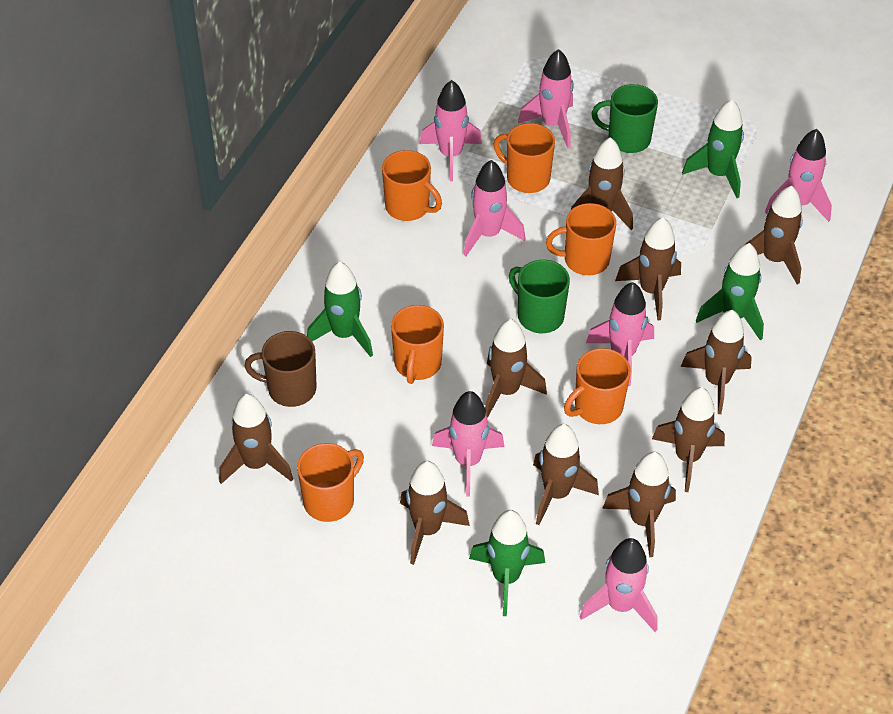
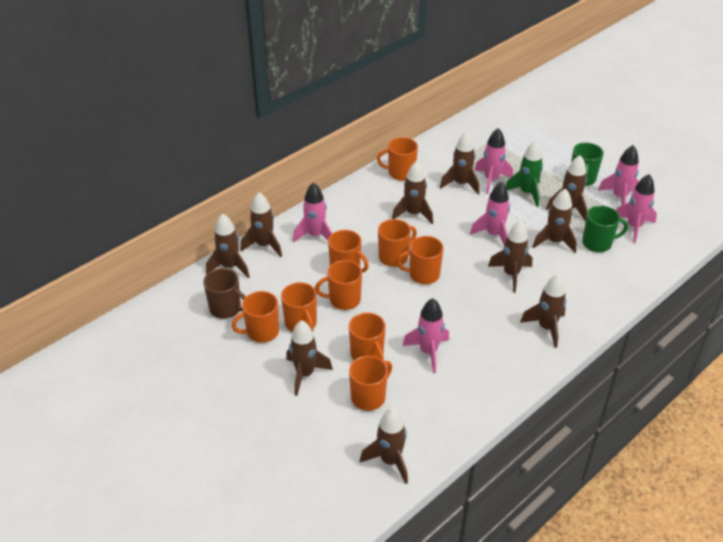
green rocket: [307,261,373,357] [469,510,545,616] [682,99,744,198] [696,243,764,340] = 4 -> [505,140,543,207] = 1
orange mug: [297,443,364,522] [382,150,442,221] [391,305,444,384] [494,123,555,193] [546,203,616,275] [564,348,631,424] = 6 -> [232,291,279,343] [281,282,317,332] [315,260,362,310] [328,230,369,272] [349,312,386,361] [349,356,392,411] [377,137,418,181] [378,219,417,267] [397,236,444,284] = 9
pink rocket: [420,80,482,181] [432,391,505,497] [464,160,525,256] [518,49,574,148] [580,538,657,632] [586,282,654,386] [765,129,832,222] = 7 -> [293,182,332,242] [402,298,449,373] [470,182,510,245] [474,128,513,194] [598,145,639,206] [616,174,657,243] = 6

